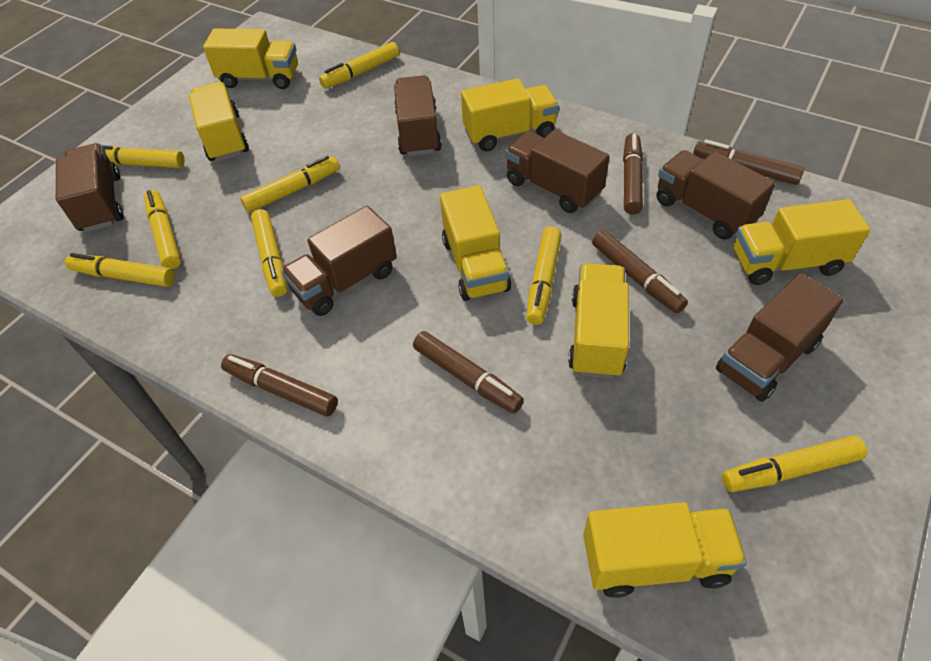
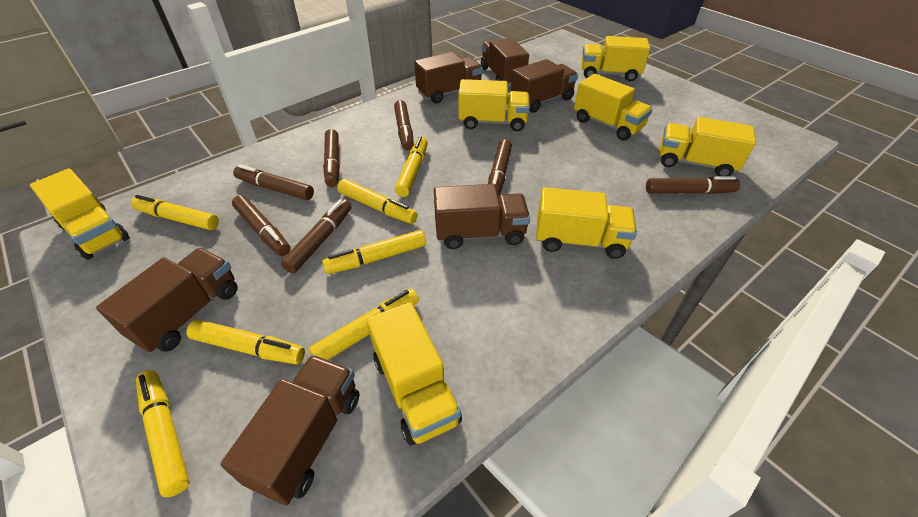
brown marker: [221,354,338,416] [413,331,524,414] [592,230,688,313] [623,133,643,215] [693,139,804,185] = 5 -> [232,195,291,256] [233,164,314,200] [281,199,352,273] [323,129,340,187] [394,100,414,150] [488,139,512,197] [646,176,740,194] = 7
yellow marker: [65,253,175,287] [103,145,184,168] [144,190,181,269] [240,156,339,213] [251,209,287,297] [319,42,399,89] [527,226,562,325] [722,436,867,492] = 8 -> [131,195,219,230] [136,370,190,497] [187,320,305,364] [309,289,419,360] [322,230,426,274] [337,179,417,224] [395,136,428,197] = 7

